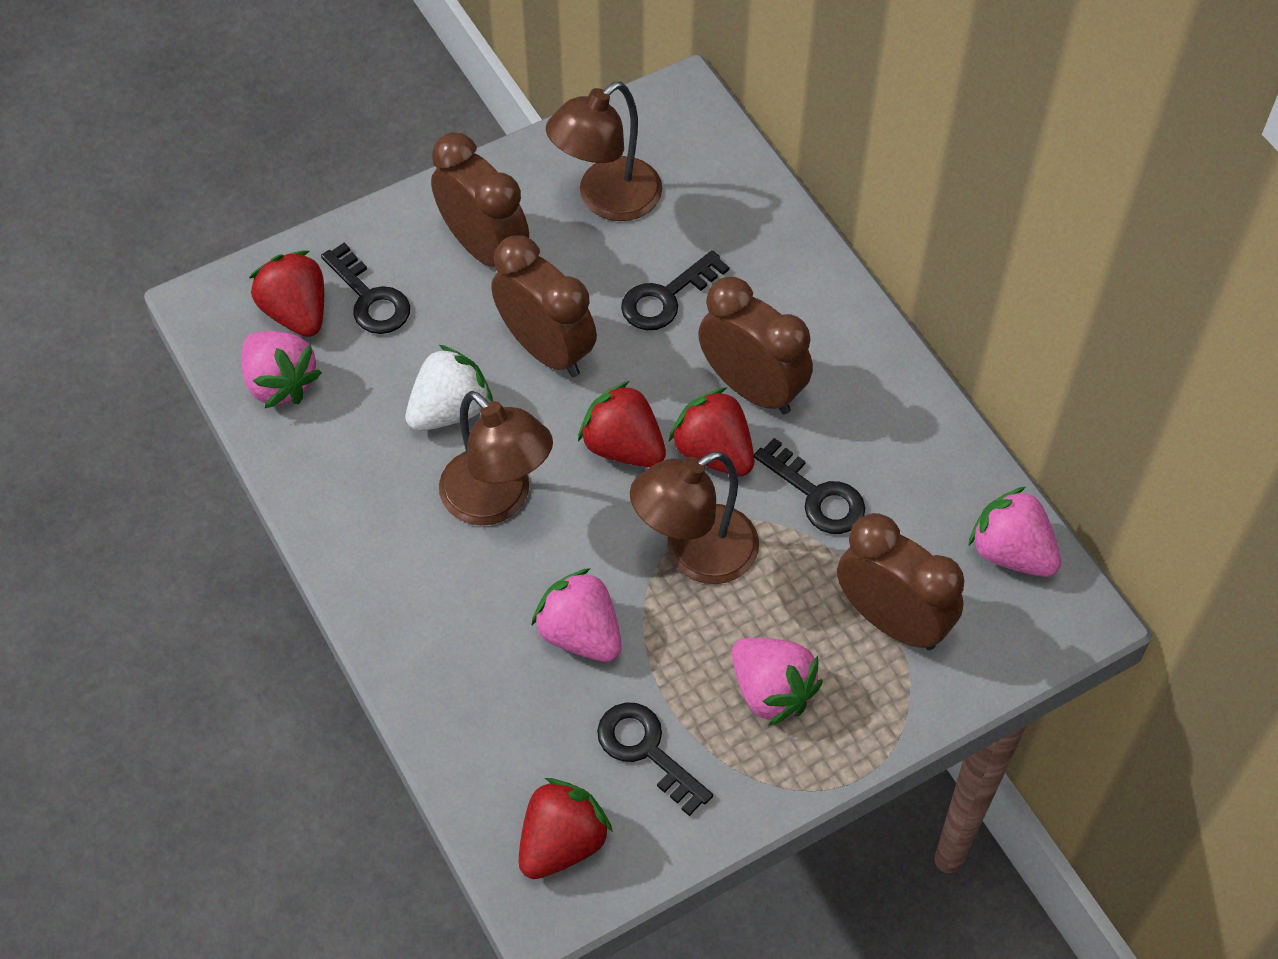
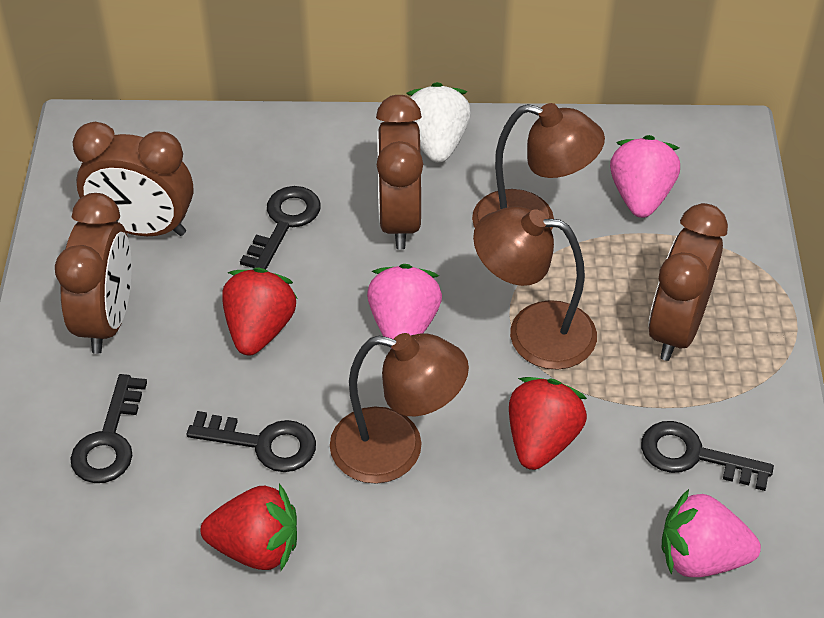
pink strawberry: [241,331,322,408] [531,568,622,662] [732,638,823,726] [968,486,1061,577] = 4 -> [367,264,442,349] [610,135,680,218] [662,489,761,577] = 3
red strawberry: [249,250,324,337] [519,778,613,879] [578,381,666,467] [669,387,754,476] = 4 -> [201,483,297,571] [222,268,298,356] [509,377,587,470] = 3

